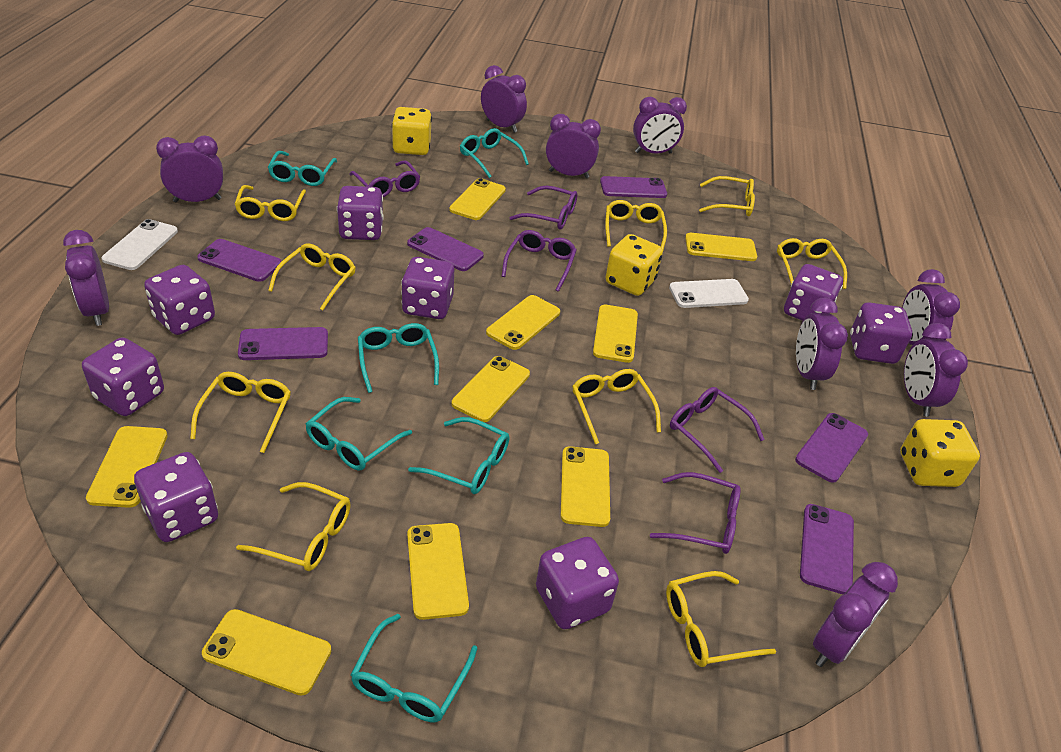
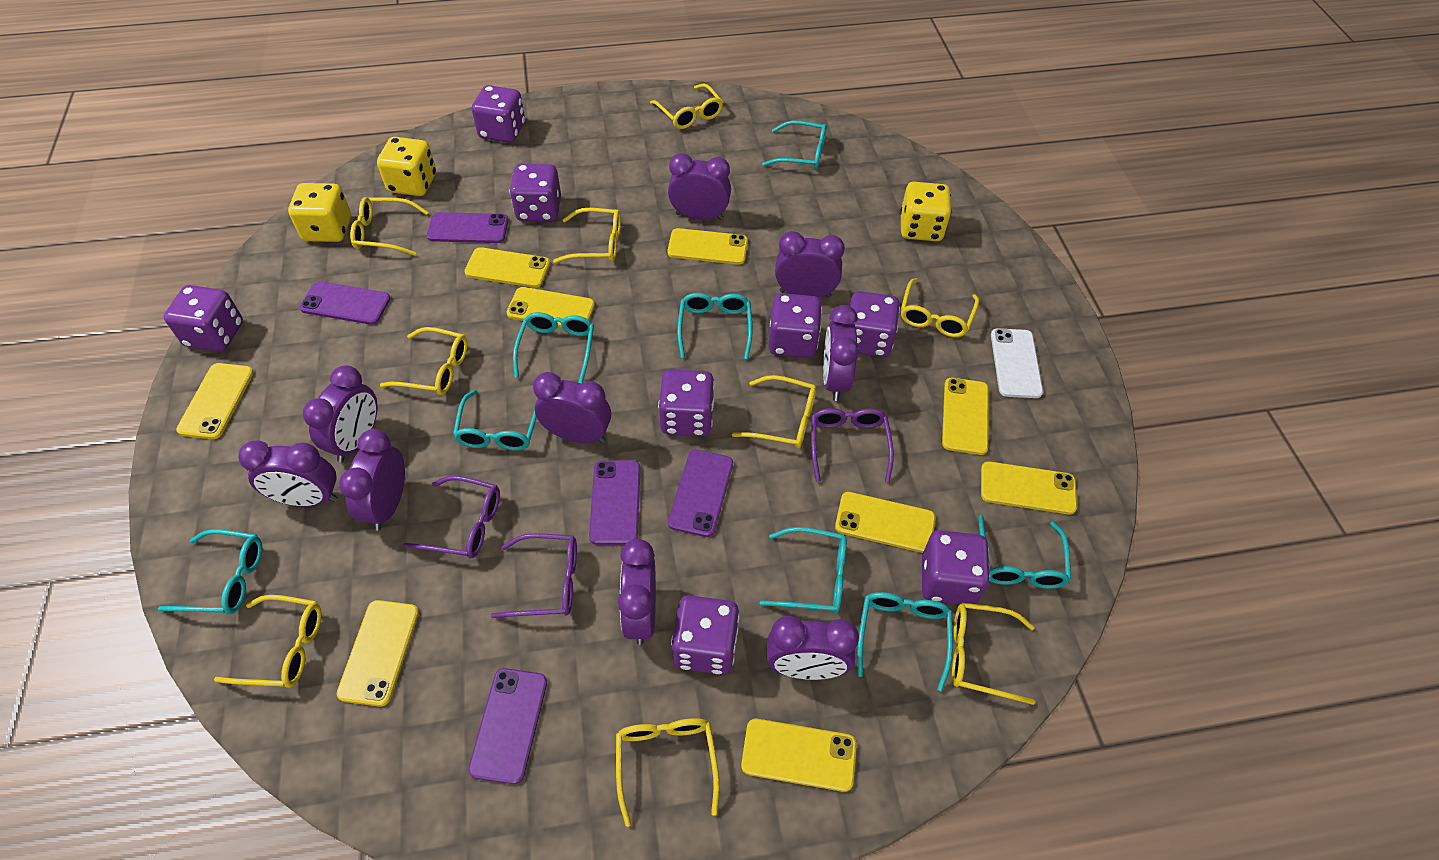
purple glasses: [349,160,420,197] [502,230,577,291] [509,185,577,230] [650,472,741,554] [670,387,765,473] = 5 -> [403,476,500,558] [491,533,577,618] [811,408,894,482] = 3
purple phone: [197,239,281,282] [238,327,328,360] [407,227,484,271] [600,176,667,198] [795,413,868,483] [800,504,854,595] = 6 -> [300,281,391,325] [427,212,509,243] [468,668,547,784] [589,460,641,545] [668,450,733,537] = 5
turquoise glasses: [268,151,337,186] [306,397,412,471] [350,614,477,722] [358,323,439,393] [408,417,509,494] [460,128,529,178] = 6 -> [158,529,262,615] [453,390,538,450] [513,312,594,384] [677,293,753,359] [760,527,847,613] [762,120,827,170] [857,592,953,691] [979,515,1071,589] = 8
white phone: [102,219,178,270] [669,279,749,308] = 2 -> [991,328,1043,398] = 1

